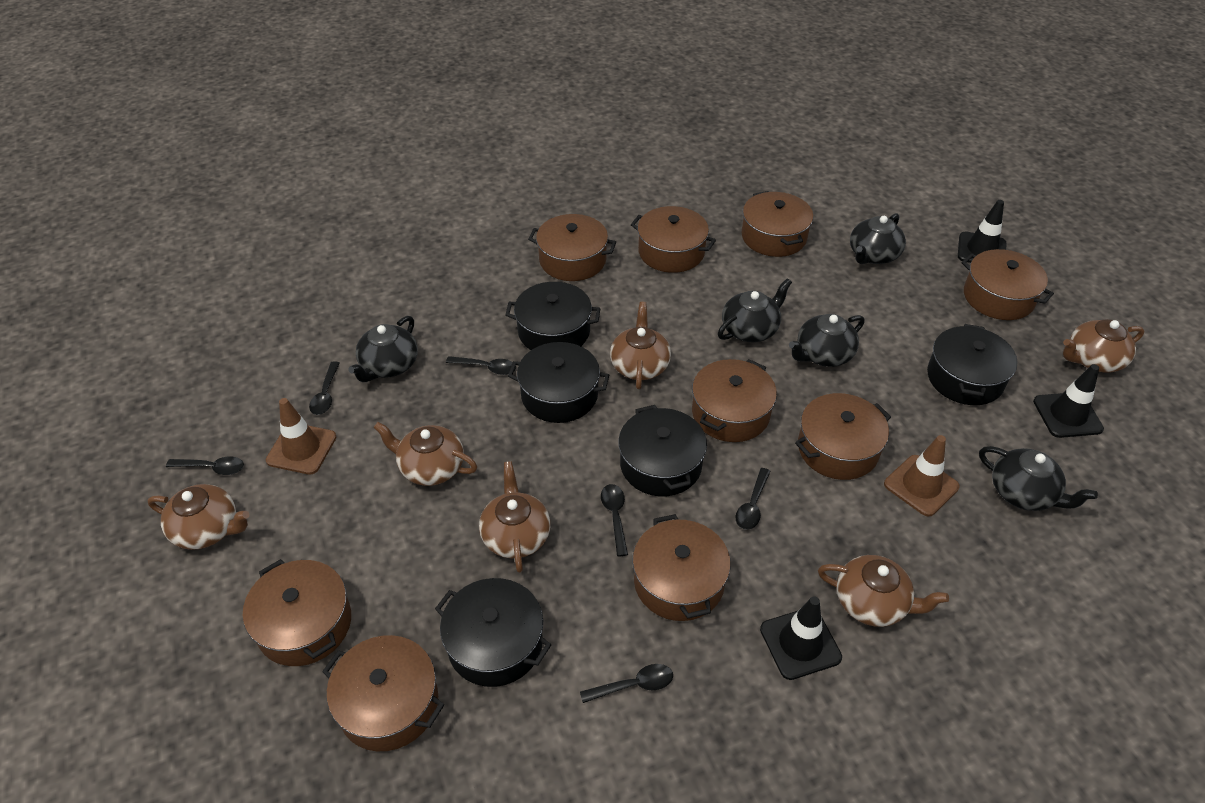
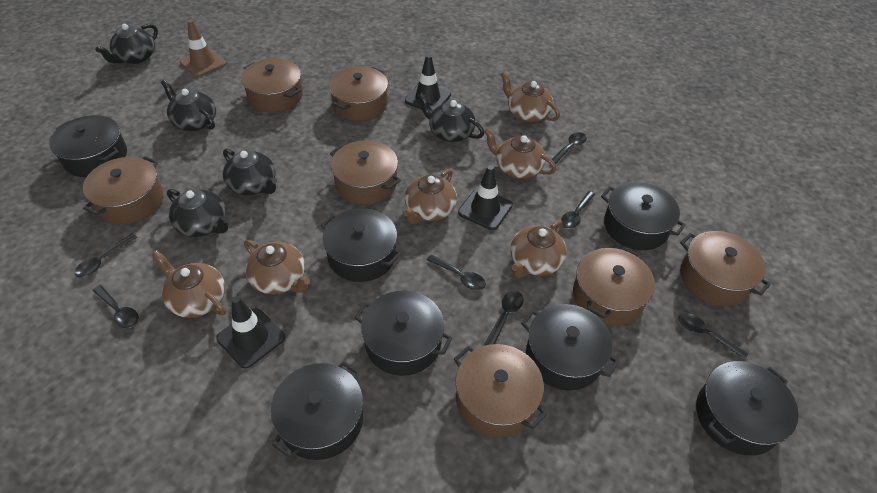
black pot: [435,578,551,687] [506,282,601,350] [508,342,609,423] [618,405,707,496] [927,324,1018,405] = 5 -> [49,115,127,177] [271,361,363,460] [321,208,401,282] [354,291,452,376] [521,304,619,391] [601,182,686,250] [696,361,799,455] = 7
black spoon: [166,456,244,475] [309,362,340,415] [446,356,516,375] [580,664,673,703] [601,484,628,556] [735,468,771,530] = 6 -> [74,234,137,277] [93,285,139,328] [427,255,486,290] [485,291,523,345] [551,132,587,164] [561,191,595,229] [678,313,748,360] = 7
brown pot: [243,559,351,666] [322,635,444,751] [528,214,616,281] [631,206,716,273] [632,514,731,621] [692,359,777,442] [741,191,813,257] [795,393,891,480] [962,249,1054,320] = 9 -> [83,156,164,224] [241,58,303,112] [329,66,388,121] [330,141,401,205] [454,344,547,437] [573,247,655,326] [680,231,771,306] = 7
brown traffic cone: [266,398,336,475] [884,435,960,517] = 2 -> [180,19,226,77] = 1

